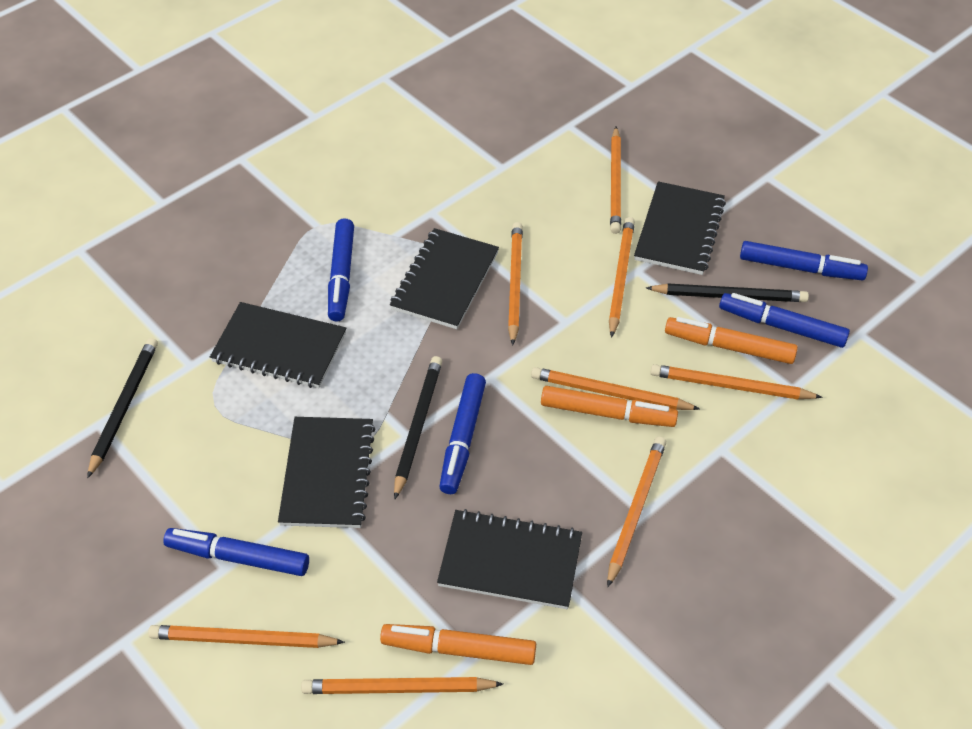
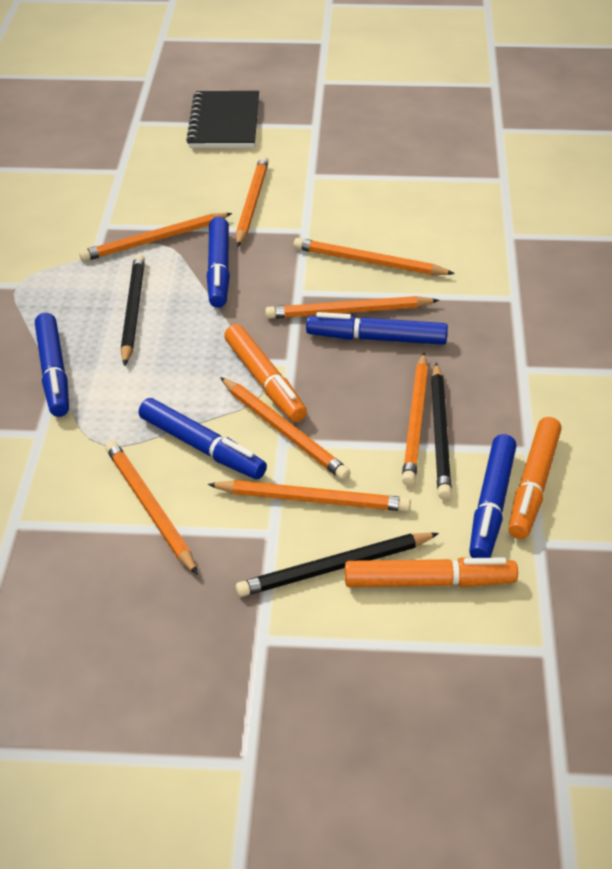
black notebook: [210,302,346,388] [278,417,376,528] [390,228,499,329] [437,509,582,609] [634,181,726,275] = 5 -> [186,91,259,148] = 1

